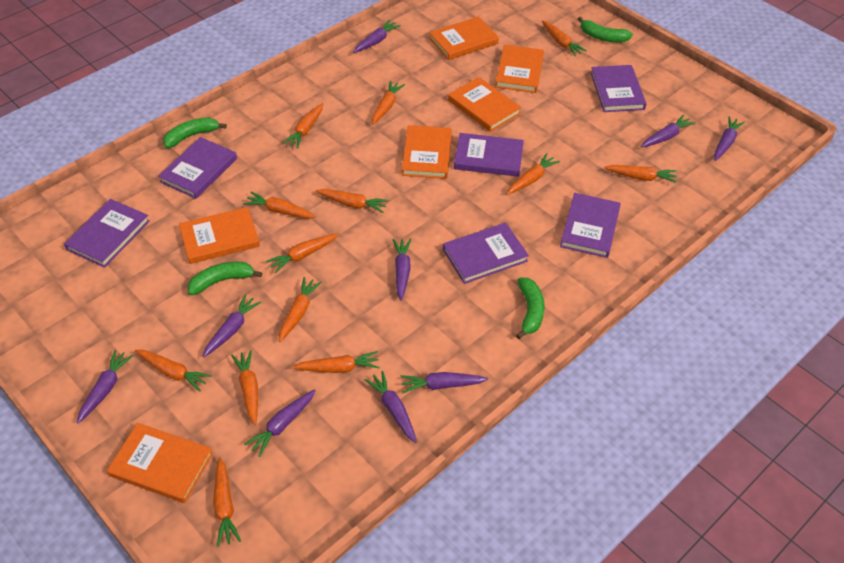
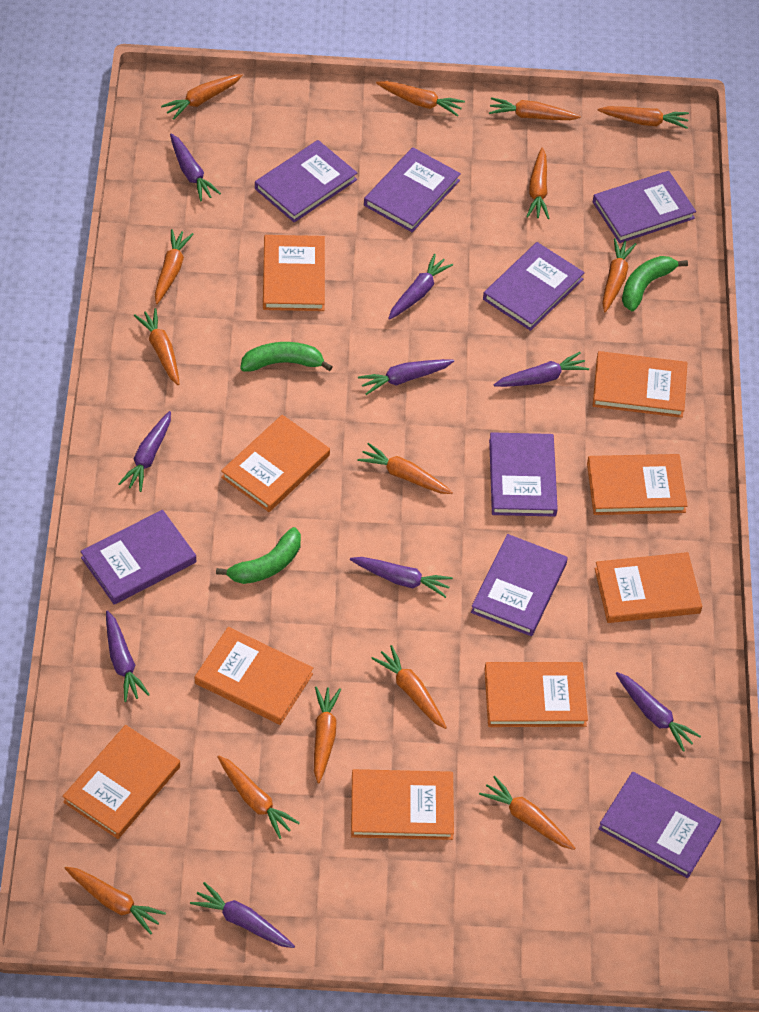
green banana: [163,118,227,148] [188,262,262,295] [516,277,545,339] [578,17,633,42] = 4 -> [216,527,301,584] [240,342,333,372] [622,256,688,311] = 3
orange book: [107,423,213,503] [179,207,260,264] [402,125,452,179] [429,16,499,60] [448,77,521,132] [495,45,544,93] = 6 -> [62,725,180,839] [195,627,313,725] [221,415,330,512] [263,235,325,311] [351,769,454,840] [485,662,588,727] [587,454,688,515] [593,351,687,418] [595,552,702,623] = 9
orange carrot: [135,350,212,392] [213,457,241,547] [231,350,258,425] [243,192,316,218] [266,233,339,273] [279,277,322,342] [283,103,323,149] [292,351,380,373] [315,189,389,213] [372,81,405,125] [507,153,560,195] [542,20,587,56] [604,165,677,183] = 13 -> [64,867,166,935] [134,308,180,385] [155,229,193,304] [161,74,243,120] [217,756,300,839] [314,686,341,783] [357,443,453,494] [371,645,447,729] [376,81,465,116] [479,776,575,850] [489,97,581,120] [526,148,549,219] [598,106,689,129] [602,238,636,312] = 14
purple book: [64,199,150,268] [158,137,237,199] [443,223,529,284] [454,133,524,177] [560,193,621,258] [591,65,647,112] = 6 -> [80,510,196,605] [255,140,357,222] [364,147,461,232] [471,534,568,636] [483,242,585,331] [489,432,558,517] [593,171,696,243] [598,772,721,878] = 8

